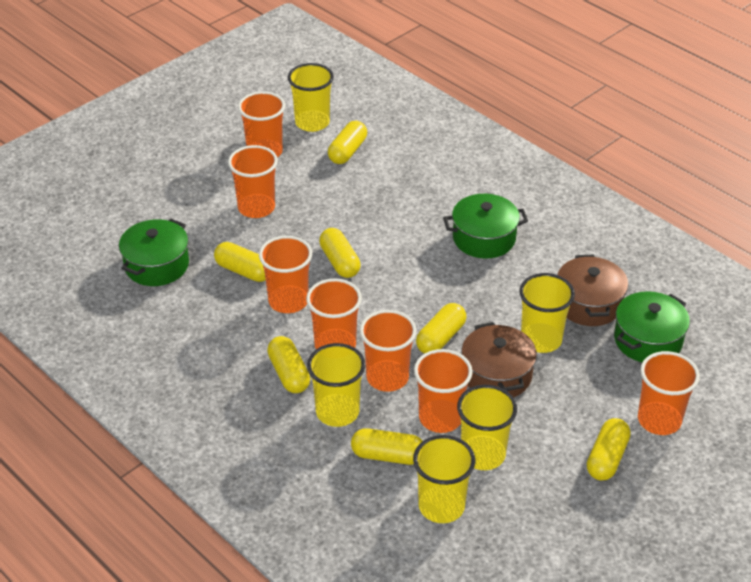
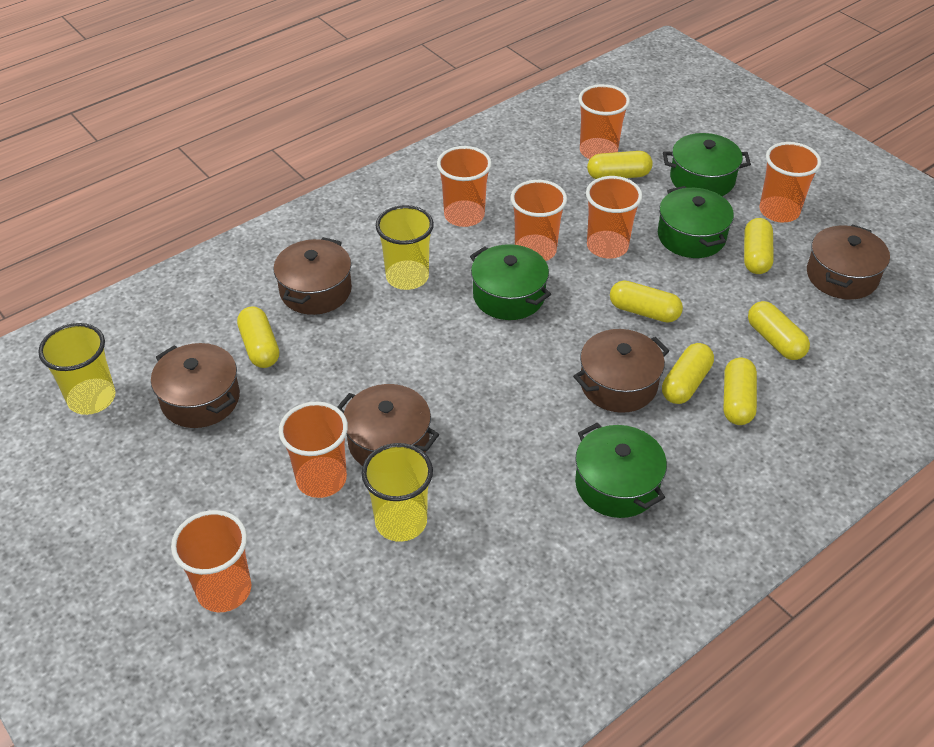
brown pot: [461,322,537,398] [557,255,628,326] = 2 -> [151,343,240,428] [274,237,352,315] [337,384,439,466] [573,329,669,413] [807,225,890,300] = 5
green pot: [119,219,189,286] [443,194,528,259] [614,291,690,362] = 3 -> [470,244,551,320] [575,423,667,518] [658,186,734,258] [663,133,751,196] = 4
yellow cup: [288,63,334,132] [307,343,365,427] [413,435,475,523] [457,385,517,470] [519,273,575,353] = 5 -> [38,323,115,415] [361,443,433,542] [376,205,434,290] = 3

